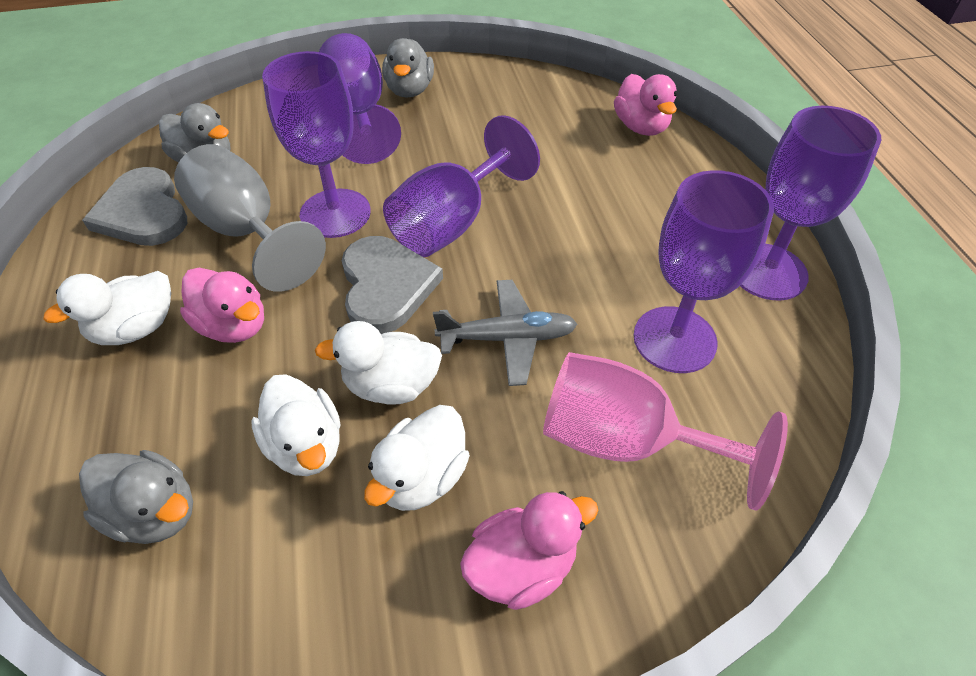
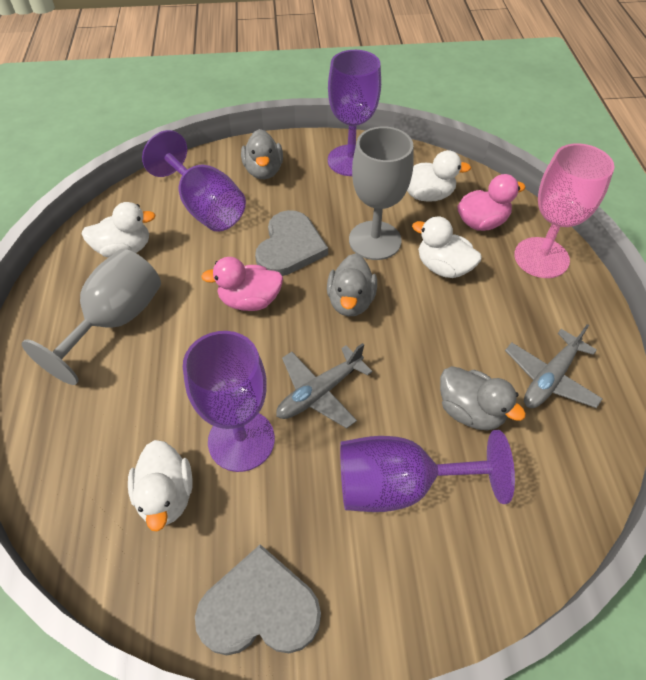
grey goblet: [174,144,326,292] = 1 -> [22,249,161,385] [349,127,414,260] = 2
grey plane: [433,280,577,386] = 1 -> [276,343,373,429] [505,324,603,408] = 2
pink duck: [180,268,264,343] [460,491,599,610] [614,74,677,136] = 3 -> [201,257,283,311] [457,174,526,231] = 2
purple goblet: [262,51,371,238] [319,33,401,164] [383,115,540,257] [634,170,774,373] [740,106,882,301] = 5 -> [142,130,246,232] [183,331,275,472] [328,50,381,176] [340,430,515,512] = 4

